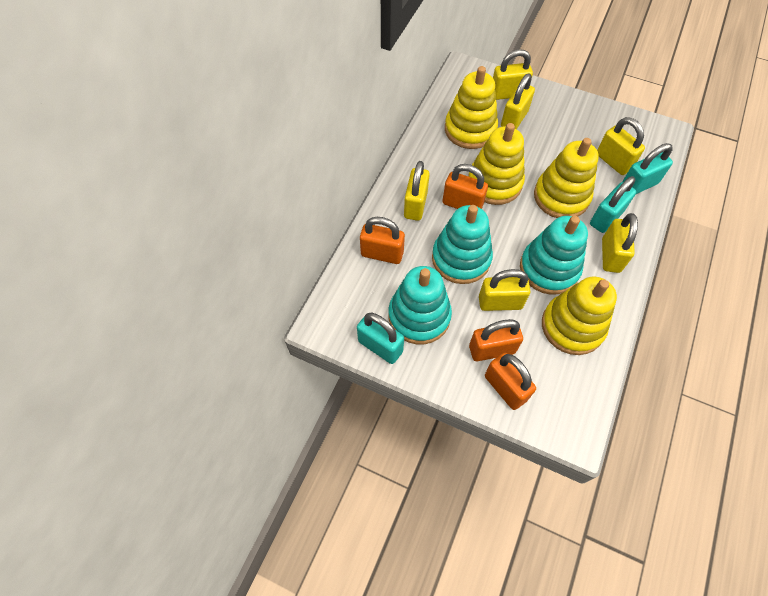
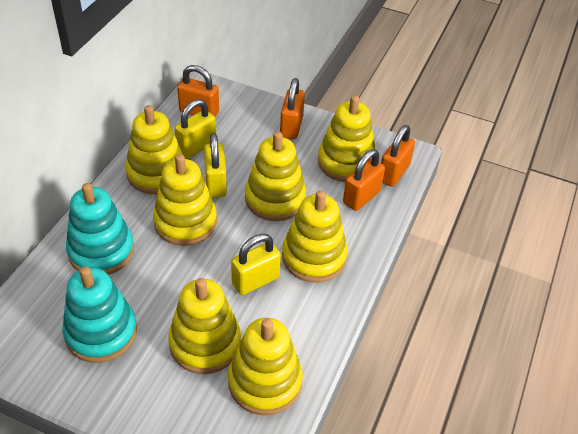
turquoise padlock: [357,313,404,364] [590,176,636,233] [622,143,673,194] = 3 -> none = 0
turquoise stacking toy: [389,266,452,344] [432,205,493,284] [520,216,588,295] = 3 -> [62,266,137,363] [66,183,134,275] = 2
yellow padlock: [404,161,430,221] [479,269,530,311] [493,49,533,100] [501,73,535,129] [597,117,645,175] [602,213,638,273] = 6 -> [174,99,216,159] [204,133,227,197] [231,234,281,295] = 3
yellow stacking toy: [445,66,498,149] [468,123,525,205] [534,138,599,218] [542,276,617,355] = 4 -> [125,105,184,194] [153,154,217,246] [169,278,241,374] [228,318,303,415] [245,131,306,221] [282,190,348,283] [318,95,375,182] = 7

